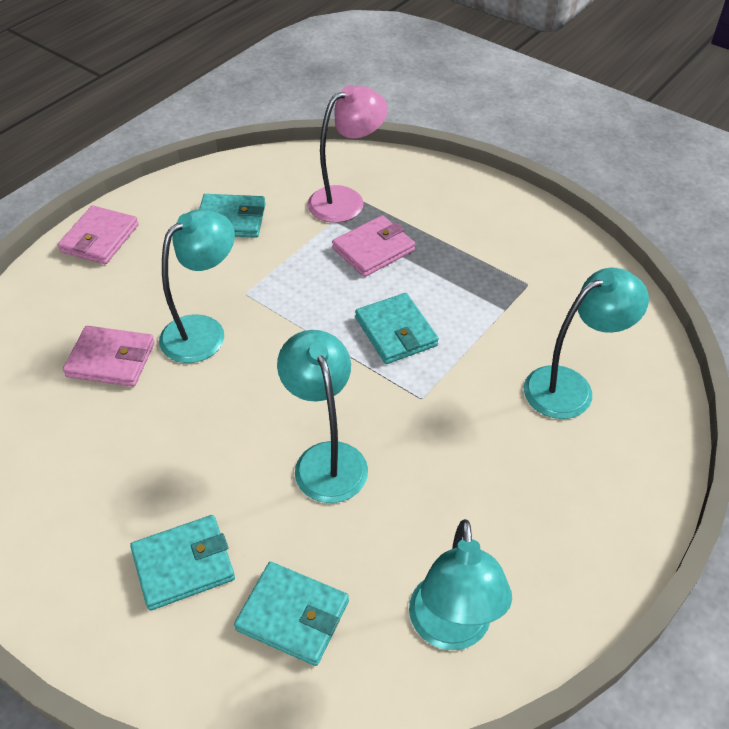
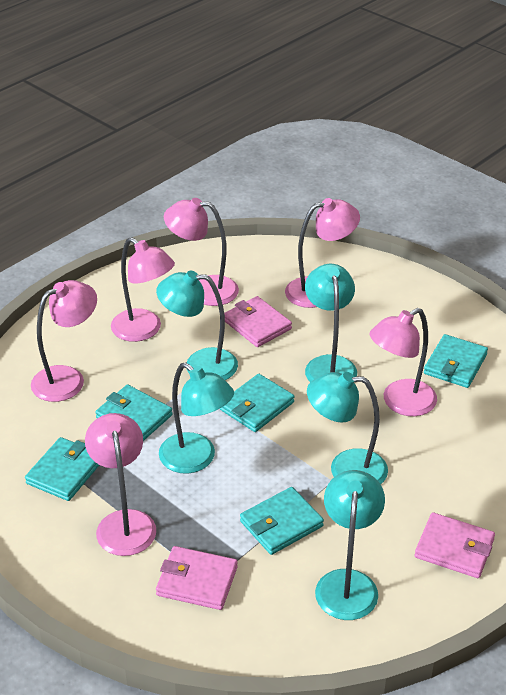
pink lamp: [308,85,388,223] = 1 -> [31,280,97,402] [85,413,156,556] [111,237,175,342] [164,198,239,306] [285,198,360,308] [370,308,437,416] = 6
turquoise lamp: [159,209,235,363] [277,330,368,503] [409,519,512,650] [524,268,649,419] = 4 -> [156,270,238,380] [159,362,234,474] [305,264,357,382] [307,372,388,484] [315,470,385,620] = 5
turquoise wallet: [130,515,235,611] [199,194,265,238] [234,562,349,666] [355,293,439,364] = 4 -> [25,437,99,501] [96,384,173,441] [220,374,294,432] [240,487,324,555] [424,334,488,388] = 5

